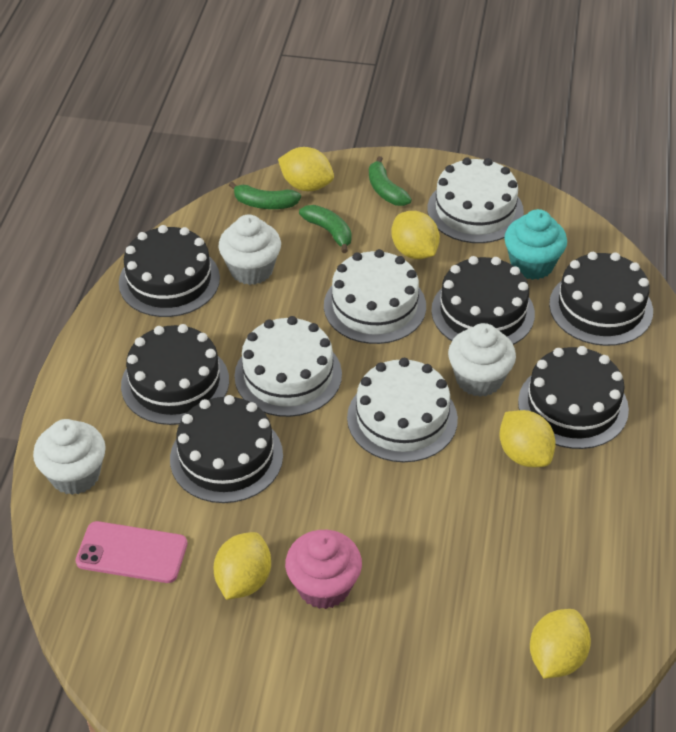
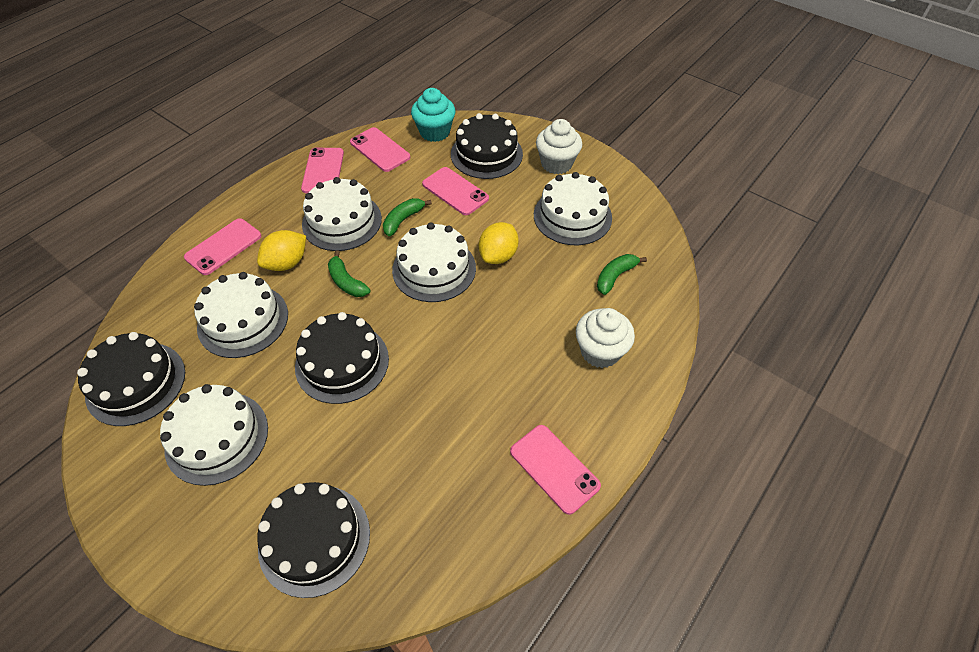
black cake: [119,225,220,317] [121,324,229,425] [170,395,283,503] [431,256,535,345] [518,346,629,449] [549,252,653,346] = 6 -> [77,332,185,426] [257,482,370,598] [295,312,389,404] [451,113,523,179] = 4
pink cupcake: [285,530,362,609] = 1 -> none = 0
pink phone: [75,521,187,583] = 1 -> [184,218,261,275] [301,148,344,193] [350,127,410,172] [422,167,489,215] [510,425,601,515] = 5
white cake: [234,316,342,417] [324,249,426,344] [347,358,458,462] [427,157,524,243] = 4 -> [160,384,268,486] [194,272,288,358] [302,177,382,251] [392,222,476,302] [534,172,612,245] = 5
white cupcake: [33,419,106,495] [219,214,281,285] [448,323,516,397] = 3 -> [536,119,582,174] [576,308,635,368] = 2
yellow lemon: [213,532,271,600] [278,147,334,191] [391,211,440,259] [499,410,556,467] [530,609,591,679] = 5 -> [257,230,306,271] [479,222,519,264] = 2

